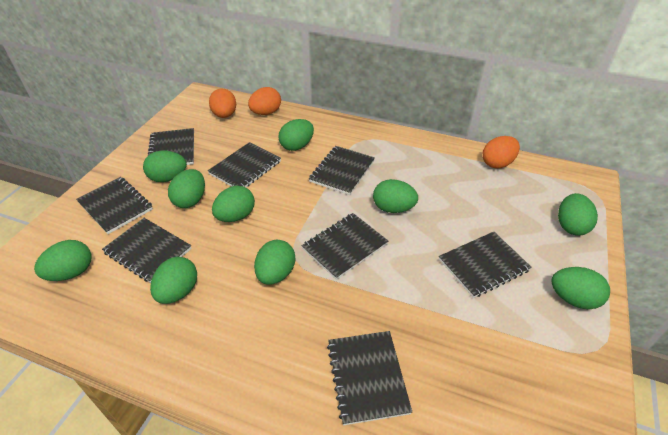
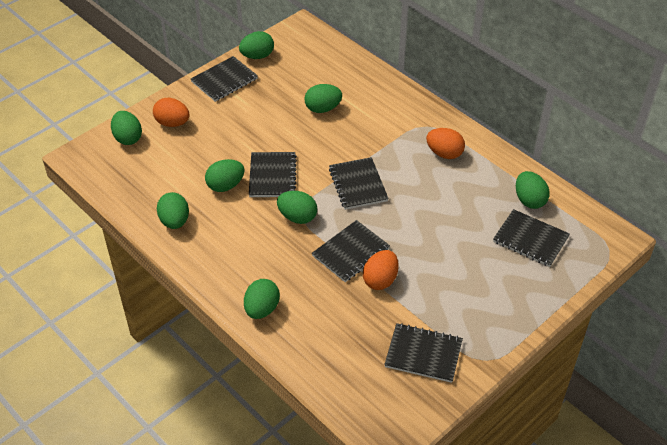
black notebook: [76,177,153,234] [102,218,192,283] [148,128,194,165] [208,142,281,188] [301,213,388,280] [309,146,375,195] [327,331,412,425] [439,232,531,298] = 8 -> [191,56,258,102] [249,152,297,197] [312,220,390,282] [329,157,389,210] [384,323,463,383] [493,209,570,267] = 6
green egg: [34,240,92,281] [143,150,187,182] [150,257,197,304] [168,169,205,208] [212,186,255,222] [254,240,295,285] [278,119,314,151] [373,179,418,213] [551,267,610,309] [558,193,598,236] = 10 -> [111,111,142,145] [157,192,189,229] [205,159,245,192] [239,31,274,59] [244,279,280,319] [277,191,317,224] [304,84,342,113] [516,171,550,209] = 8

